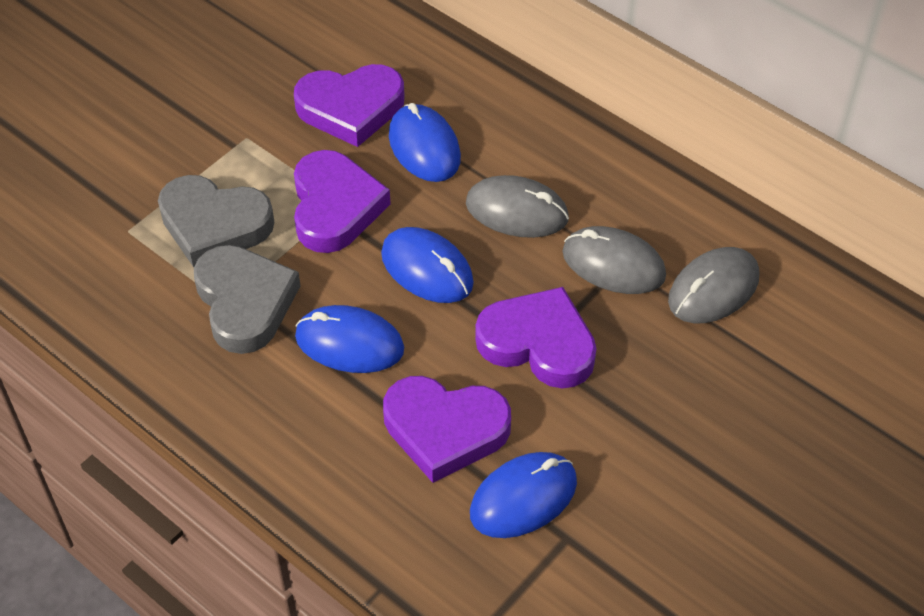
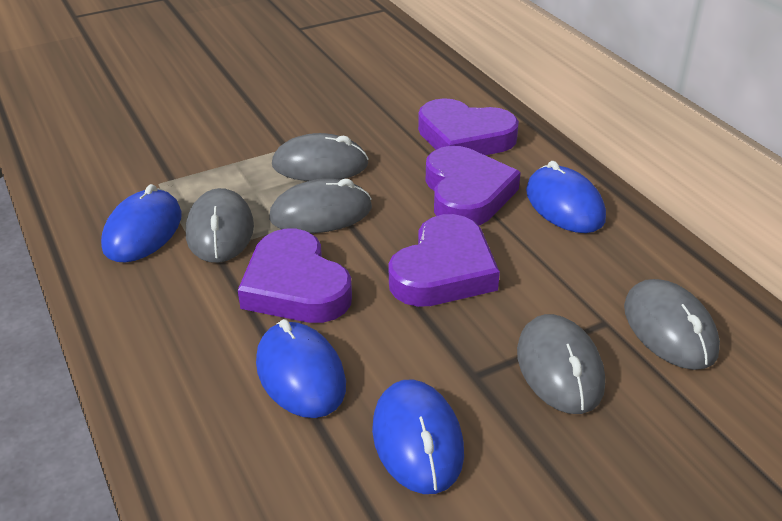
grey heart: [158,175,274,267] [194,245,301,354] = 2 -> none = 0
grey mouse: [466,175,569,238] [562,226,666,294] [668,247,759,323] = 3 -> [186,188,254,263] [269,179,372,233] [272,133,369,181] [517,314,605,414] [624,279,720,370] = 5

